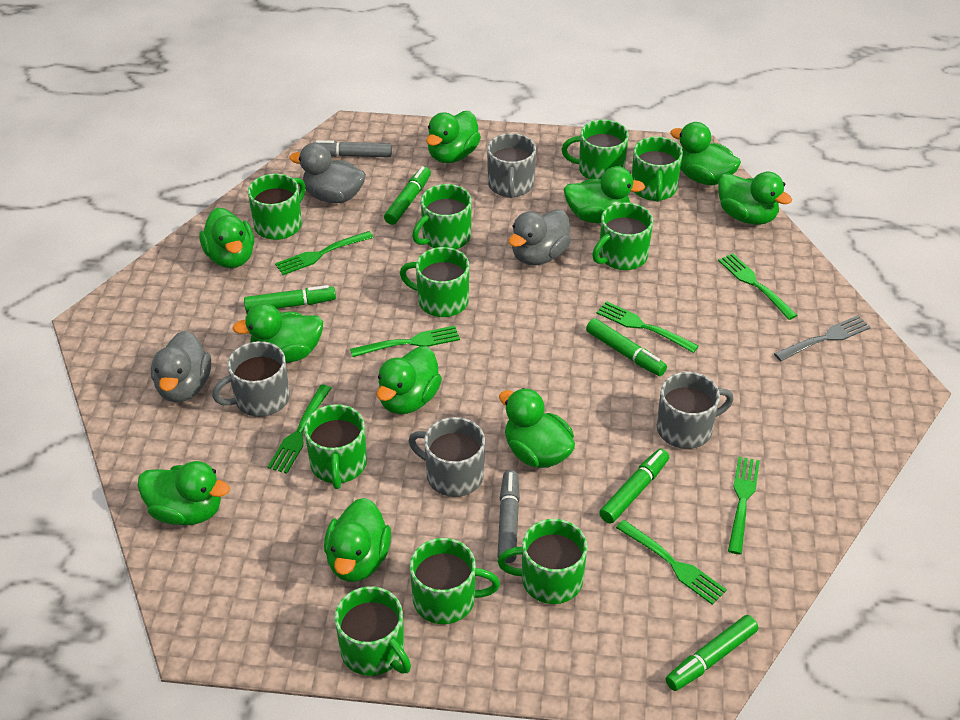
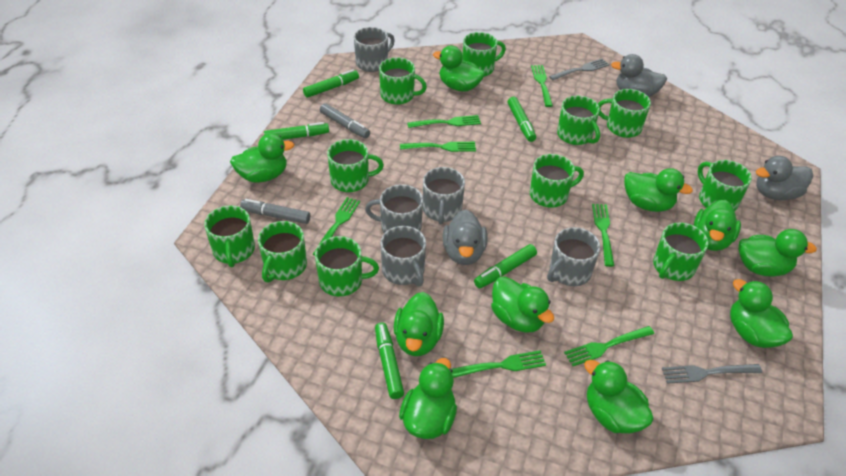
green mug: [248,174,306,240] [304,404,367,489] [335,587,411,676] [400,247,469,317] [410,538,500,624] [412,184,472,249] [498,519,587,604] [562,119,629,179] [592,202,653,270] [632,136,683,202] = 10 -> [204,206,255,267] [258,221,307,282] [315,236,379,296] [327,139,384,192] [379,57,427,105] [462,32,506,77] [530,154,584,208] [557,96,600,145] [598,89,651,138] [653,222,708,281] [698,160,752,211] = 11
grey fork: [774,315,871,361] = 1 -> [549,59,610,80] [662,364,762,384] = 2
grey mug: [212,341,290,417] [408,417,485,497] [487,133,536,198] [657,372,733,449] = 4 -> [354,27,395,72] [365,184,423,233] [381,226,426,286] [423,167,465,225] [547,227,600,286] = 5

